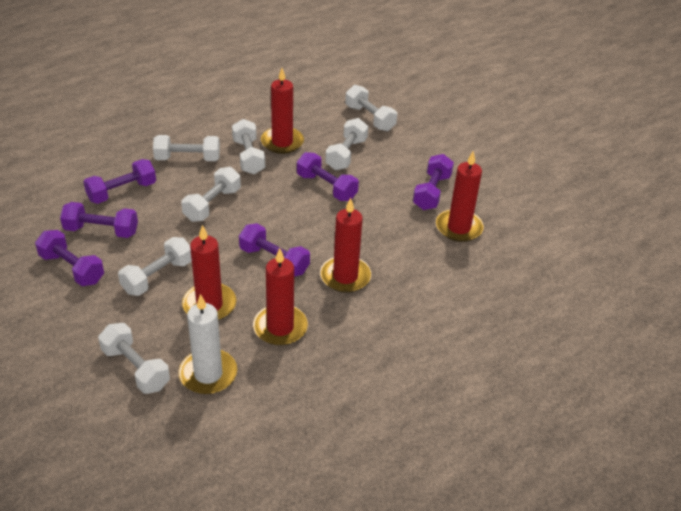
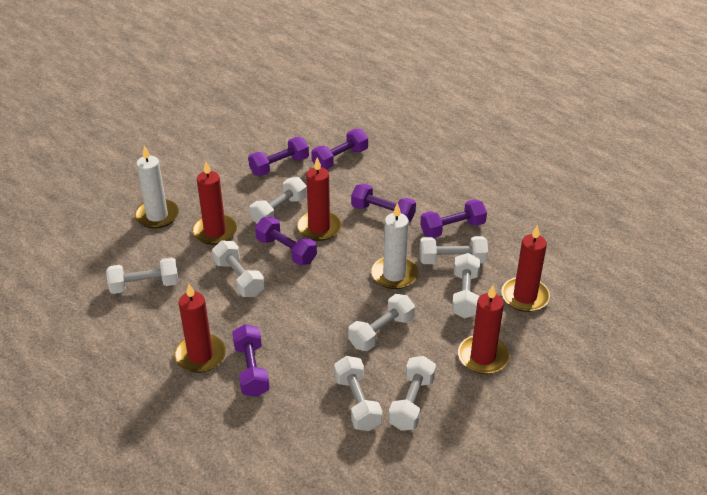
white candle: [179,294,237,394] = 1 -> [135,145,179,229] [371,203,418,289] = 2
white dumbbell: [98,323,170,394] [118,237,192,296] [153,135,220,161] [181,167,241,222] [232,119,265,174] [325,118,368,170] [345,85,397,131] = 7 -> [106,257,179,294] [212,240,264,297] [250,177,307,224] [334,356,383,431] [348,294,415,351] [388,356,436,431] [420,236,488,264] [452,253,480,318] = 8

